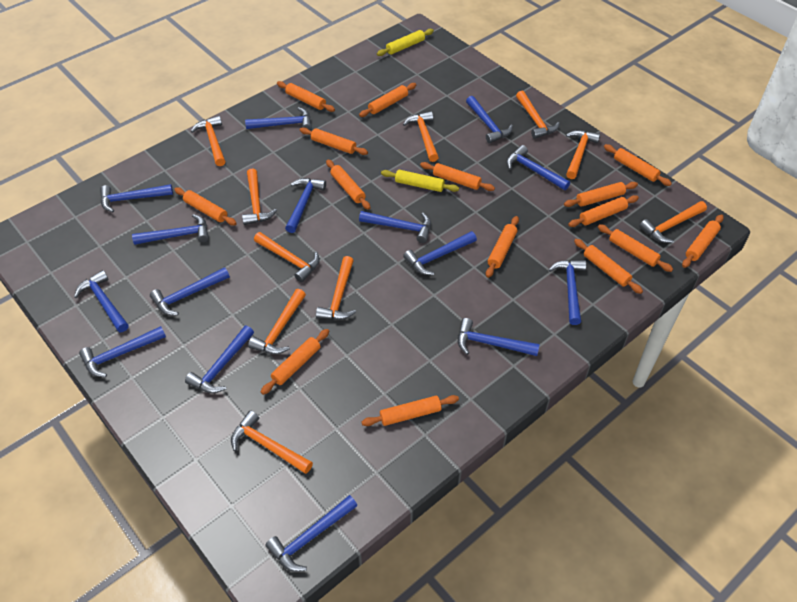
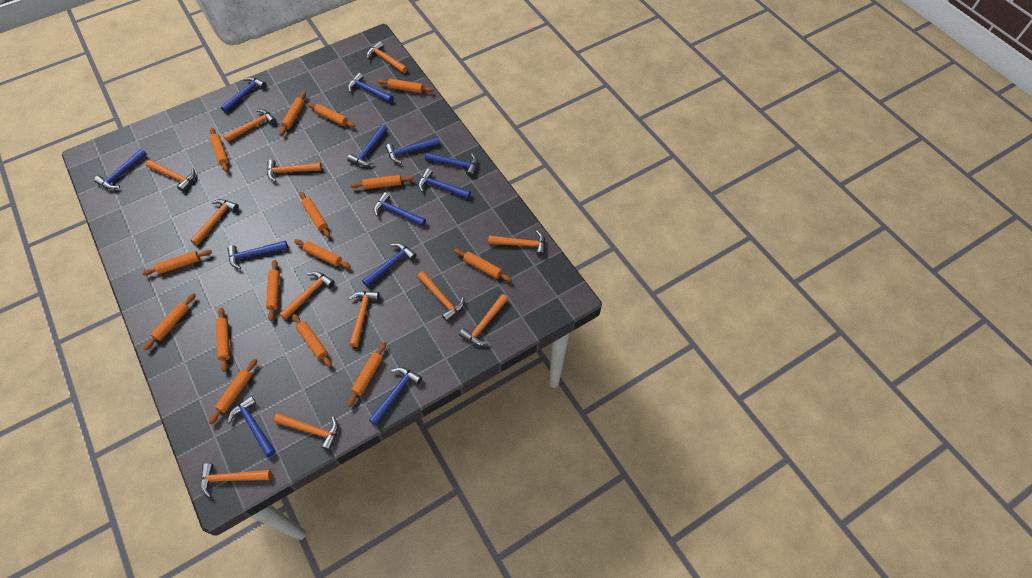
blue hammer: [74,270,129,332] [79,326,166,377] [100,184,173,212] [132,214,209,245] [150,267,230,316] [185,326,254,393] [245,107,312,130] [265,495,357,572] [285,178,326,233] [359,211,431,243] [403,231,477,275] [458,318,540,356] [466,96,513,143] [507,145,570,190] [549,260,586,325] = 15 -> [94,149,147,190] [221,77,266,113] [227,241,288,269] [228,395,275,457] [347,125,387,166] [348,73,393,103] [362,243,417,287] [369,367,422,425] [374,192,426,226] [386,137,440,164] [418,168,471,199] [425,152,478,177] = 12
orange hammer: [191,116,225,166] [231,411,313,474] [242,169,277,225] [248,289,306,354] [254,232,320,282] [316,256,356,320] [403,111,439,162] [516,91,560,139] [566,130,600,179] [639,201,707,243] = 10 -> [146,160,195,192] [190,199,239,245] [201,463,272,498] [223,109,276,142] [267,160,322,182] [273,413,338,450] [280,271,335,320] [349,291,379,347] [367,41,408,73] [417,271,464,322] [459,294,508,346] [488,230,545,256] = 12
yellow rolling pin: [377,29,434,56] [381,170,459,192] = 2 -> none = 0

